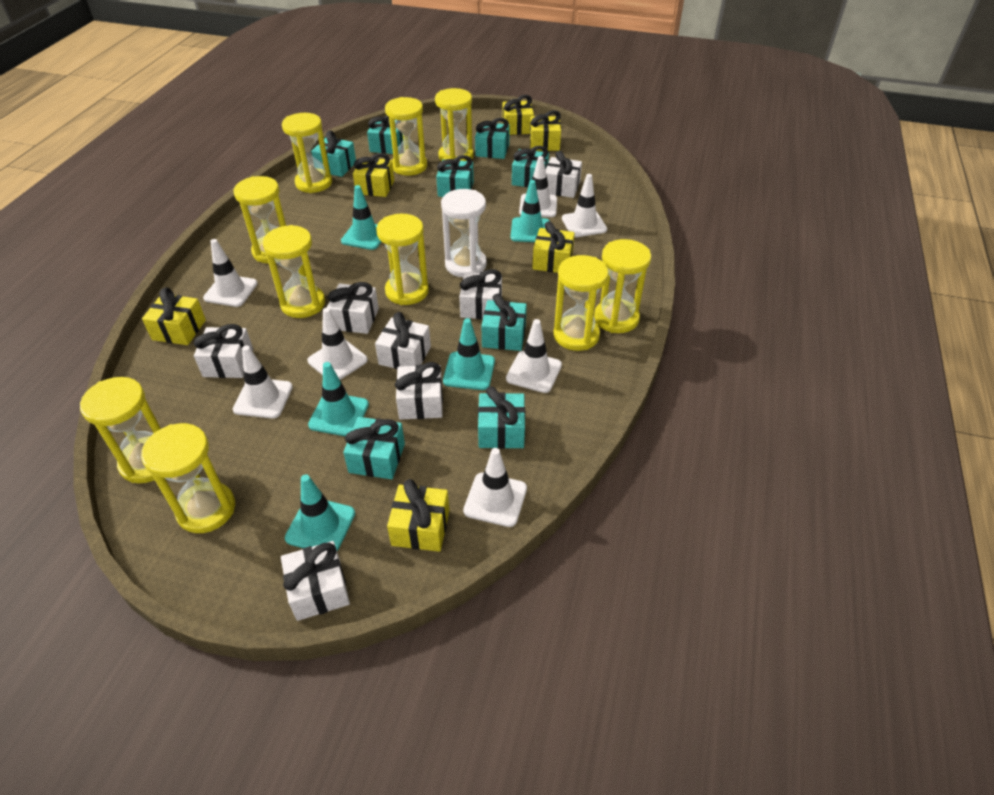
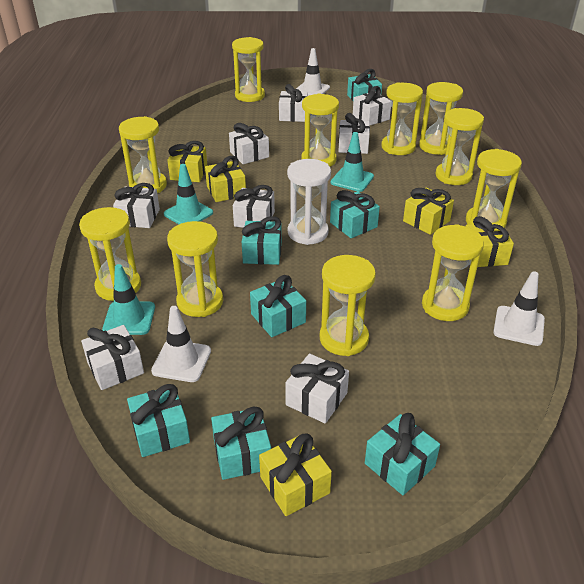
turquoise gift: [311,130,356,177] [343,417,405,479] [367,115,403,154] [436,155,474,197] [475,118,510,159] [478,386,525,449] [482,294,527,351] [512,146,549,187] = 8 -> [127,384,190,457] [211,406,271,480] [242,216,282,265] [250,275,306,337] [330,190,380,238] [347,69,382,101] [365,413,440,495] = 7
turquoise traffic cone: [285,474,355,551] [308,362,369,436] [341,185,382,250] [443,318,495,390] [511,180,549,242] = 5 -> [102,264,155,335] [164,164,213,224] [331,132,374,192] = 3
white gift: [194,324,253,378] [281,541,350,621] [327,282,379,334] [375,312,431,369] [395,362,443,419] [459,269,502,319] [546,150,582,198] = 7 -> [81,325,144,390] [113,183,160,228] [229,123,269,164] [233,185,275,228] [279,84,308,122] [285,354,349,424] [338,113,370,154] [353,86,391,125] = 8
white traffic cone: [203,239,258,307] [233,345,293,419] [307,308,368,380] [463,448,527,527] [506,319,562,393] [519,156,557,217] [562,174,607,237] = 7 -> [151,306,211,382] [296,48,330,96] [493,271,545,346] = 3
yellow gift: [142,287,206,345] [353,153,394,197] [387,479,449,552] [503,95,534,135] [530,110,561,151] [532,221,575,273] = 6 -> [167,141,207,182] [205,156,246,202] [259,433,332,516] [403,188,454,235] [466,216,514,267] = 5
yellow hourglass: [80,377,161,483] [141,423,235,533] [234,176,286,263] [262,225,325,318] [282,113,332,193] [376,214,429,305] [385,97,427,176] [435,88,474,161] [553,255,609,351] [594,239,651,333] = 10 -> [79,207,141,301] [119,116,167,193] [167,221,223,317] [232,37,265,102] [301,94,339,167] [320,255,376,356] [381,83,423,155] [419,82,463,155] [422,224,484,321] [435,108,484,185] [466,149,522,228] = 11

